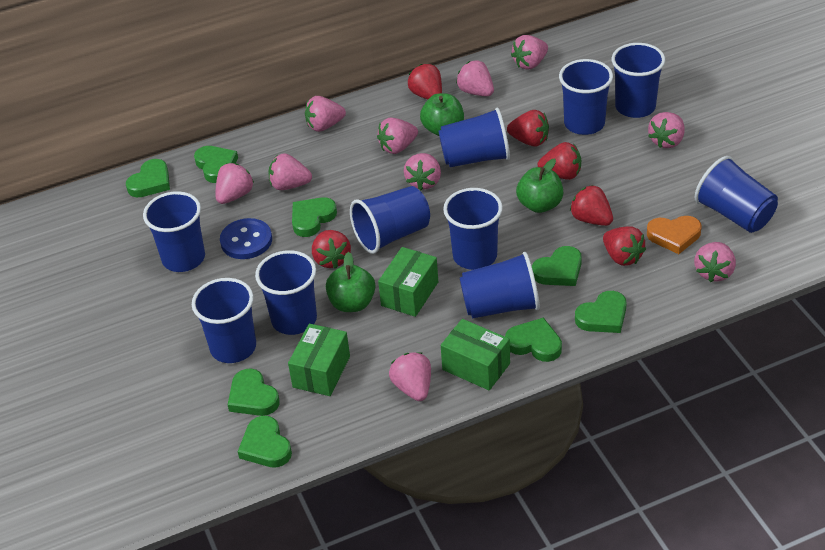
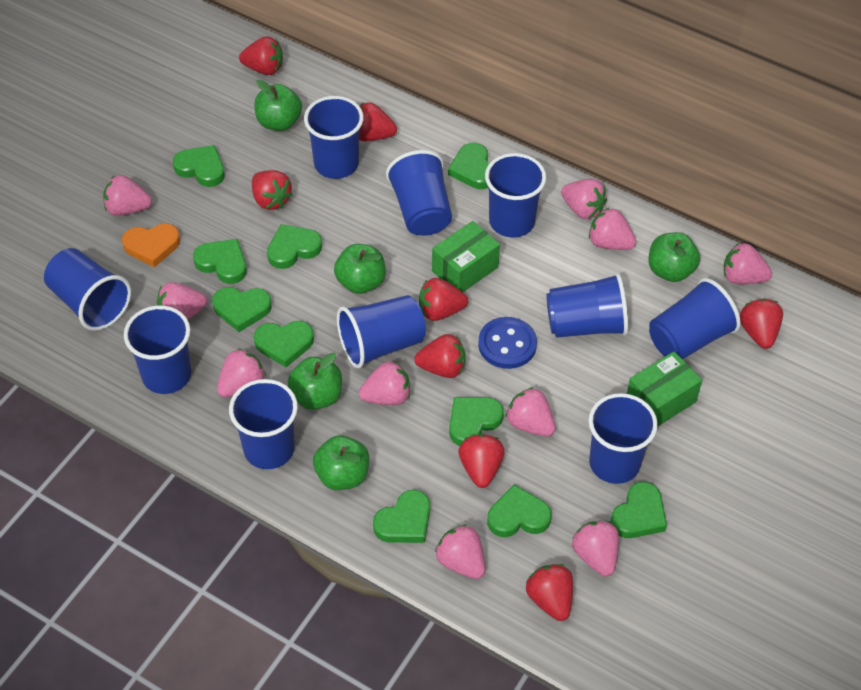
green apple: [326,252,375,312] [420,93,464,136] [516,159,563,213] = 3 -> [254,80,302,131] [288,353,342,410] [313,435,369,490] [334,244,386,294] [649,232,700,282] = 5
green box: [288,324,350,396] [378,247,438,317] [441,319,510,391] = 3 -> [432,221,500,292] [627,351,702,427] = 2
green heart: [126,159,170,197] [194,146,238,183] [228,368,280,416] [238,416,292,467] [292,197,337,237] [505,317,562,362] [532,246,582,286] [575,291,626,333] = 8 -> [173,145,225,187] [193,239,247,284] [212,287,272,332] [254,321,314,367] [267,224,322,269] [373,490,430,543] [448,143,490,189] [449,397,504,446] [487,484,552,537] [610,482,667,538] = 10
red strawberry: [312,230,351,269] [408,64,442,99] [507,110,549,147] [538,142,581,180] [570,185,613,226] [603,226,646,266] = 6 -> [239,36,283,75] [252,170,292,210] [359,102,397,141] [414,334,466,378] [419,278,468,321] [458,434,505,488] [526,564,573,621] [740,299,783,349] = 8

